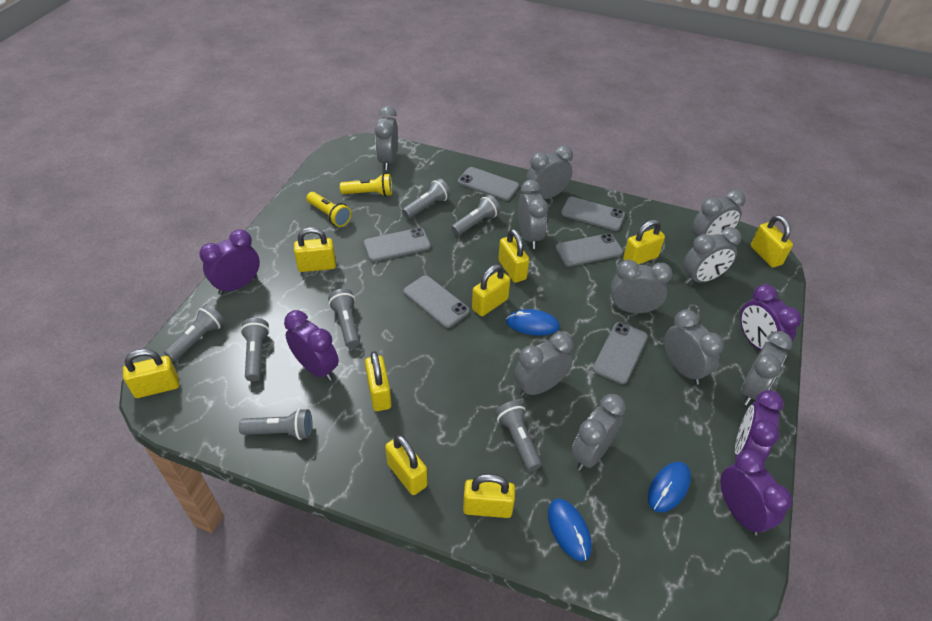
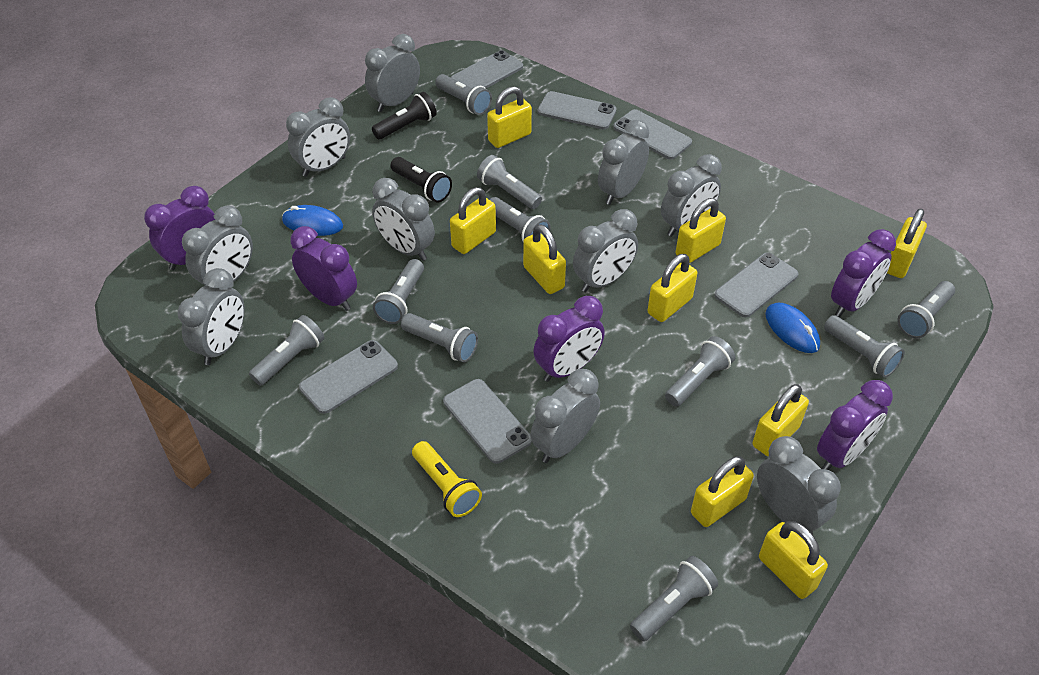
black flashlight: none = 0 -> [372,92,437,140] [391,157,452,202] = 2
blue mouse: [506,309,560,335] [548,499,592,561] [648,462,691,512] = 3 -> [282,205,343,236] [765,303,820,353] = 2
grey flashlight: [164,304,225,361] [239,408,312,440] [240,318,270,382] [328,289,360,348] [402,179,451,219] [451,195,501,236] [495,400,542,471] = 7 -> [249,315,325,386] [373,259,424,324] [401,313,478,362] [435,74,492,115] [477,155,542,209] [489,197,551,241] [630,556,718,641] [665,336,735,407] [824,315,905,378] [897,281,955,338] = 10
yellow flashlight: [306,192,352,227] [340,173,392,197] = 2 -> [412,441,482,517] = 1

